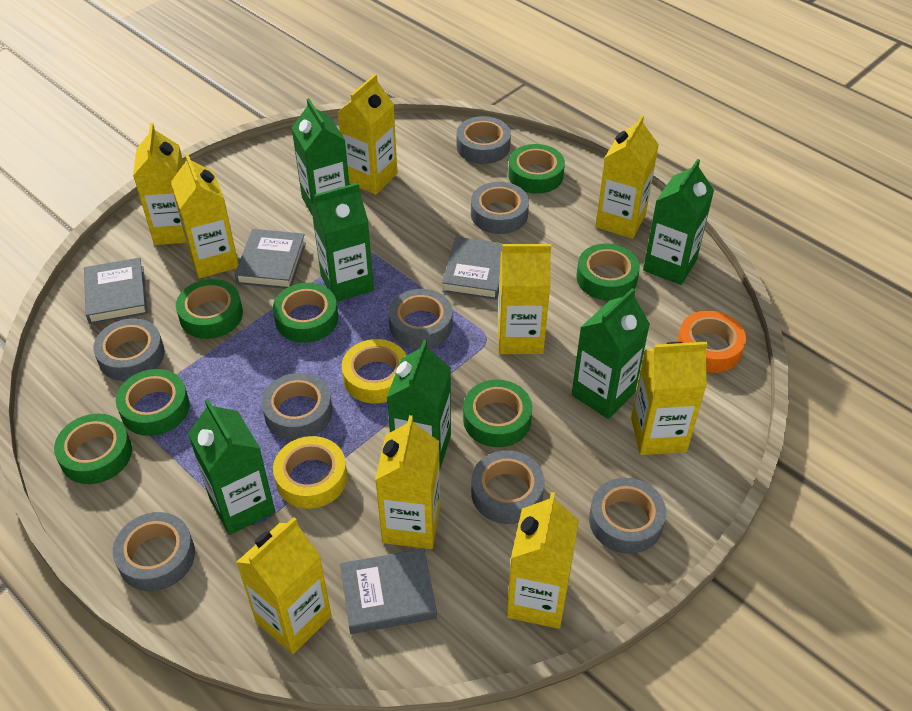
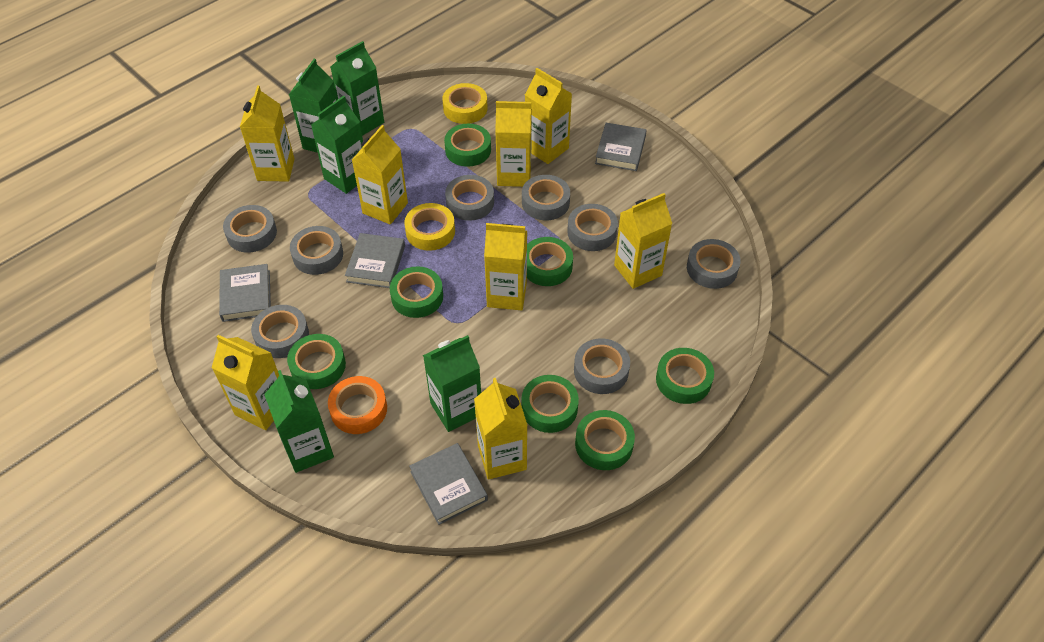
green carton: [188,399,275,535] [292,98,349,215] [311,183,374,302] [387,340,451,469] [572,288,650,419] [643,159,714,285] = 6 -> [264,370,334,473] [289,59,337,153] [311,96,363,194] [331,41,384,136] [423,335,481,432] = 5
yellow carton: [133,123,187,245] [171,153,239,278] [236,517,332,654] [338,74,397,195] [375,415,440,549] [498,244,551,354] [507,492,579,629] [595,115,659,239] [631,342,708,455] = 9 -> [212,335,279,430] [240,86,294,182] [352,125,408,225] [474,378,527,479] [484,223,527,310] [495,101,532,187] [525,68,572,164] [614,193,672,289] = 8

